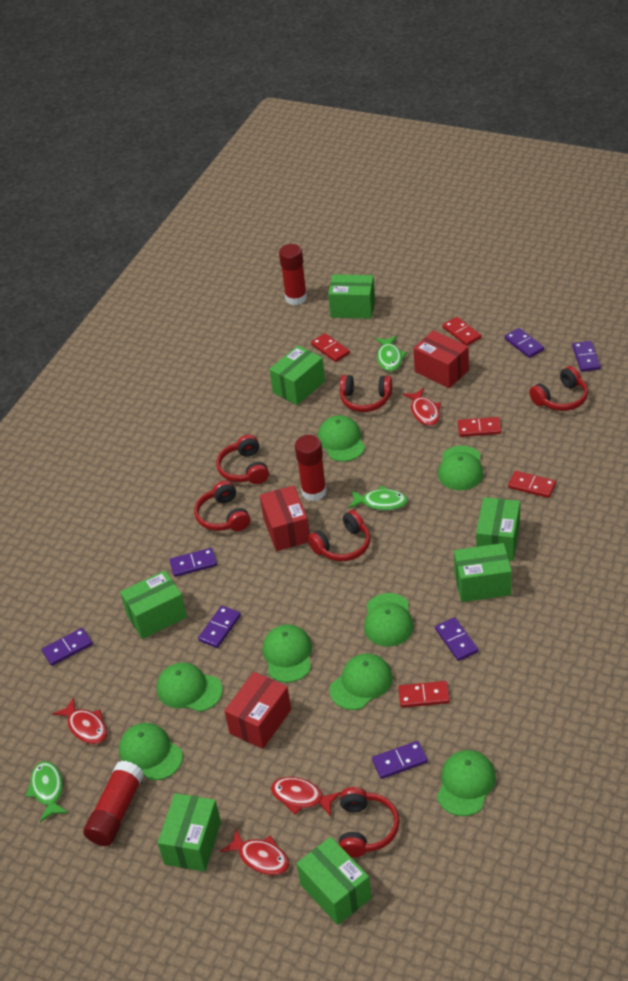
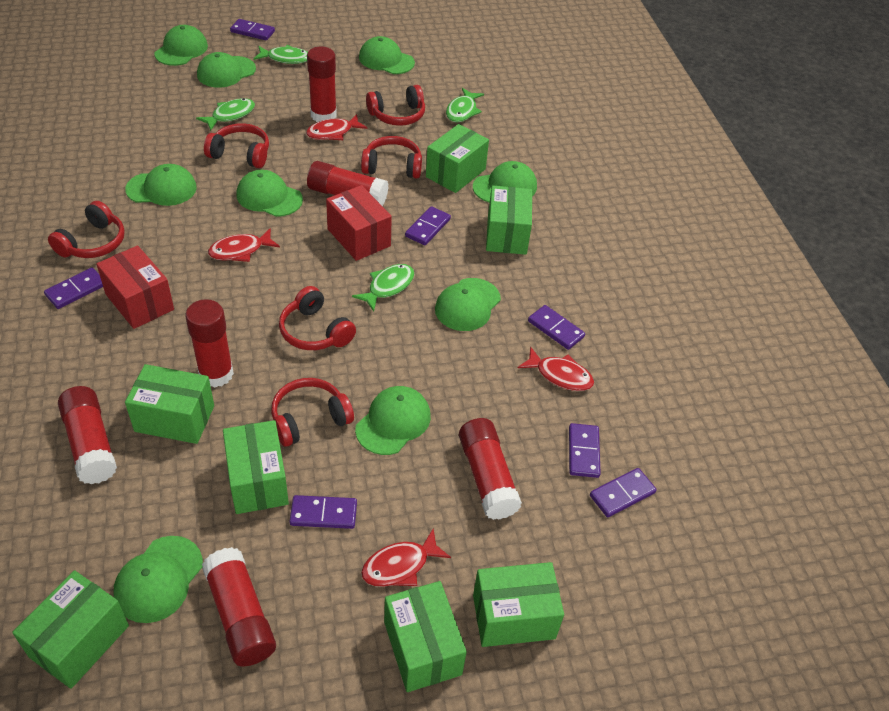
green cap: [119,723,183,780] [157,662,223,712] [263,625,312,682] [318,415,365,462] [329,653,393,710] [364,593,414,647] [437,750,496,816] [438,446,484,490] = 8 -> [114,536,203,623] [125,164,197,206] [154,25,208,66] [197,52,256,88] [236,170,303,217] [355,386,431,455] [359,36,415,74] [435,278,501,331] [473,161,537,203] = 9
green fish: [25,761,68,822] [349,486,408,510] [375,336,407,372] = 3 -> [196,98,255,131] [253,45,308,64] [352,264,414,312] [446,88,484,122] = 4
red box: [224,672,291,749] [260,485,310,551] [413,330,469,388] = 3 -> [96,245,174,329] [326,185,392,261] = 2
red domino: [311,333,350,362] [398,681,450,708] [443,317,481,346] [458,417,501,437] [508,471,556,498] = 5 -> none = 0
red glue stick: [83,761,144,846] [279,244,307,305] [295,435,327,501] = 3 -> [58,386,117,484] [185,299,234,388] [202,547,276,666] [307,46,337,122] [307,161,389,206] [459,418,522,520] = 6

